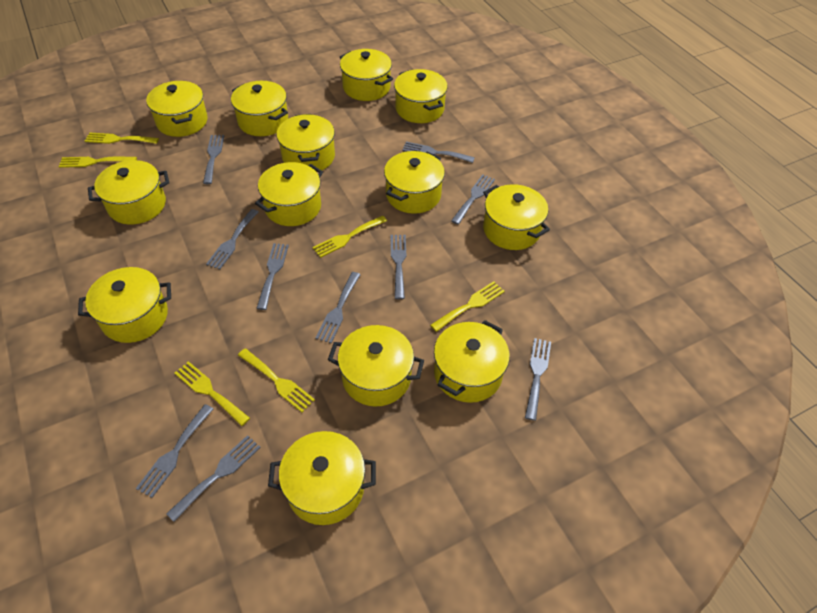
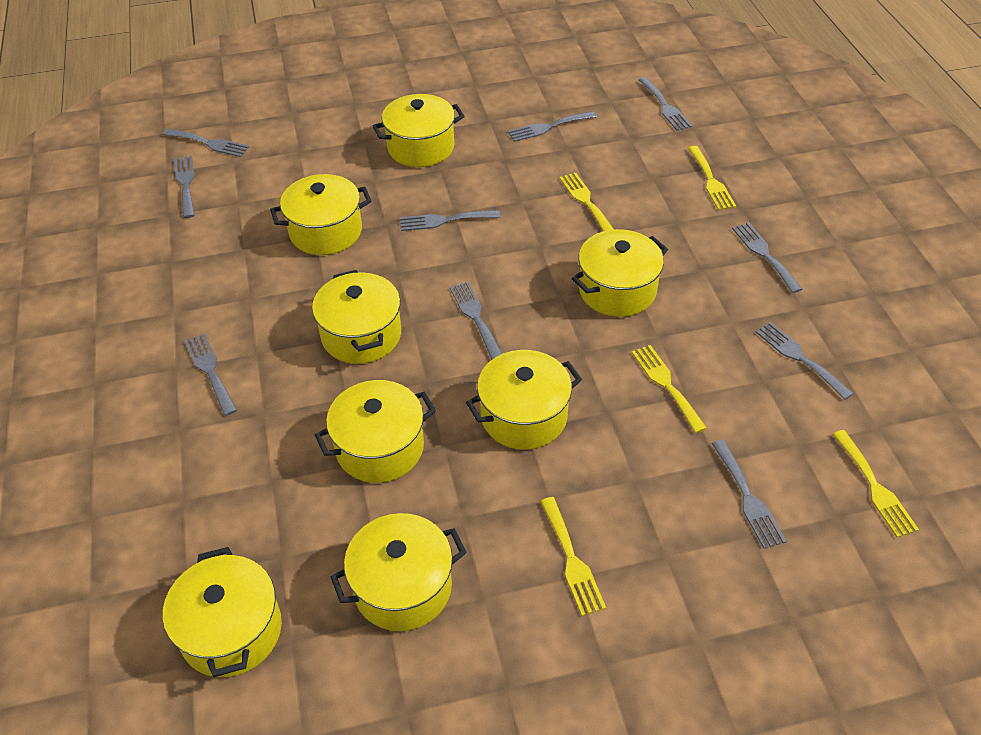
yellow fork: [58,157,137,168] [85,132,159,144] [174,361,250,426] [238,348,315,412] [312,216,387,258] [430,281,505,332] = 6 -> [540,497,606,616] [560,173,614,231] [632,345,707,433] [688,146,736,210] [833,430,919,538] = 5
yellow pot: [78,267,171,343] [88,160,169,225] [146,81,208,137] [231,81,288,136] [255,162,323,226] [268,431,376,525] [276,114,335,172] [328,325,424,407] [340,49,393,101] [384,151,445,214] [394,69,448,123] [434,320,510,403] [483,184,550,250] = 13 -> [163,547,282,677] [270,174,371,255] [312,270,401,364] [315,380,436,483] [331,513,467,631] [373,94,465,167] [466,350,582,450] [572,229,668,317] = 8

